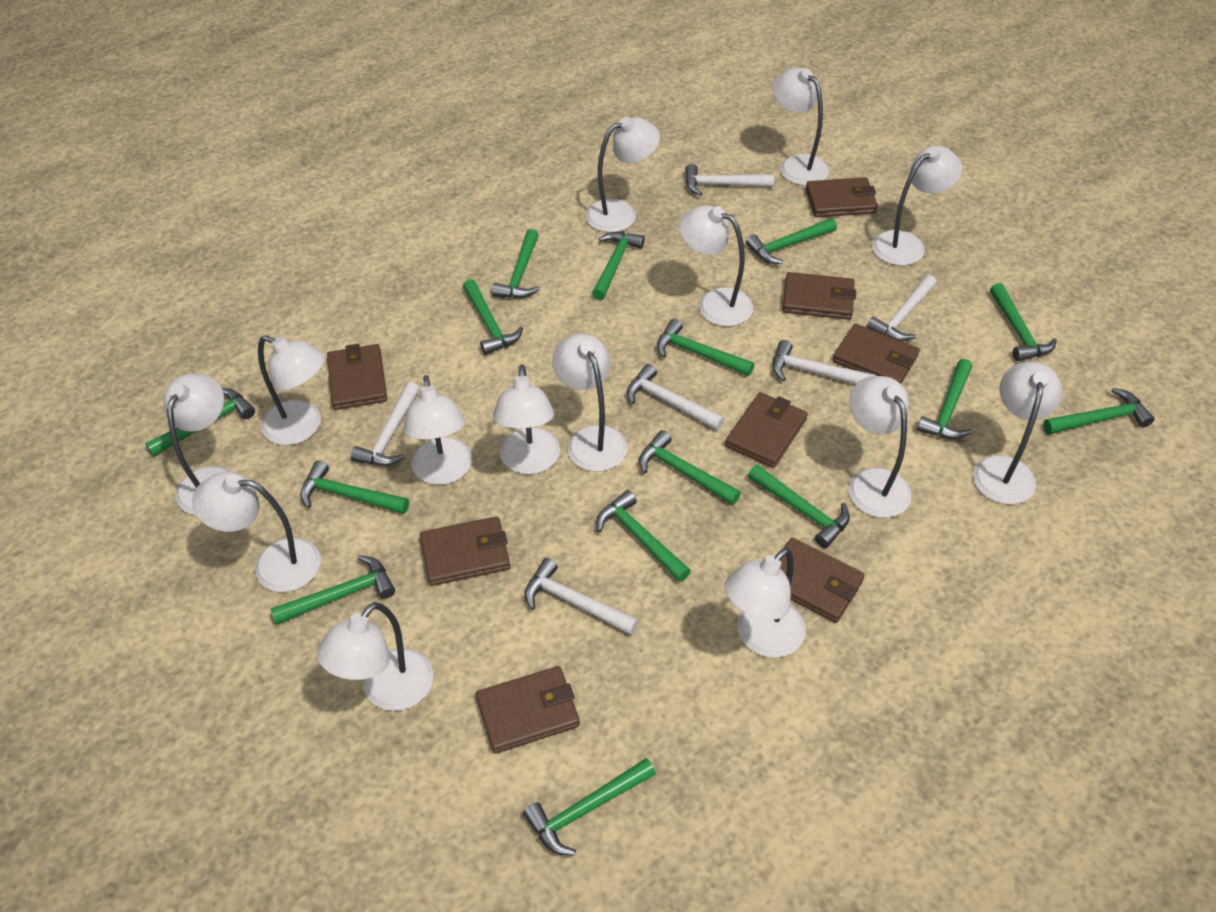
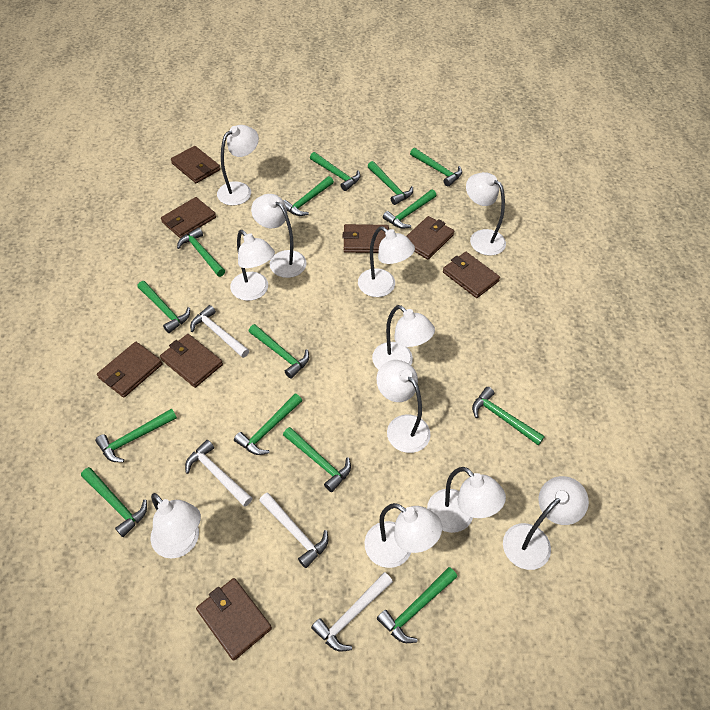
green hammer: [145,388,255,457] [271,555,395,625] [300,460,409,514] [463,279,523,355] [492,229,539,298] [523,758,656,856] [592,232,645,300] [596,490,691,582] [639,430,741,505] [657,319,754,376] [746,218,837,264] [748,465,850,548] [917,359,972,439] [990,283,1057,361] [1043,388,1155,435] = 15 -> [81,467,147,537] [95,409,177,462] [137,281,190,333] [177,227,225,277] [234,394,302,455] [248,324,309,379] [283,176,334,216] [283,427,351,492] [310,152,360,191] [368,161,413,205] [377,567,457,643] [383,189,437,229] [410,148,462,186] [472,387,545,445] = 14
white hammer: [351,382,420,466] [525,558,639,635] [627,364,725,430] [685,164,774,196] [772,340,875,384] [866,275,936,341] = 6 -> [185,440,252,507] [190,305,249,358] [259,492,328,568] [311,572,393,652] = 4
white lamp: [164,373,232,516] [192,472,321,592] [258,335,325,445] [317,602,433,711] [403,375,472,485] [493,365,560,474] [552,334,628,472] [586,117,660,233] [679,205,753,326] [724,548,806,658] [772,68,829,186] [848,376,912,518] [872,146,962,266] [973,362,1062,504] = 14 -> [151,493,201,559] [217,125,259,206] [230,230,275,301] [251,194,307,278] [358,226,415,297] [364,503,442,568] [372,305,435,370] [377,360,431,453] [427,467,506,533] [466,172,506,256] [503,476,589,570] = 11

